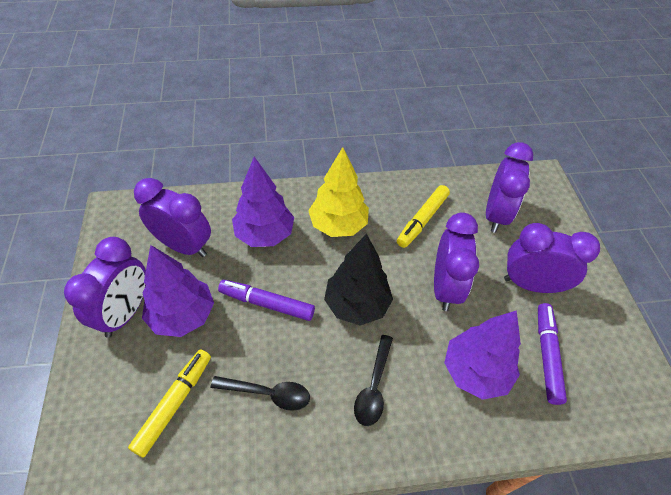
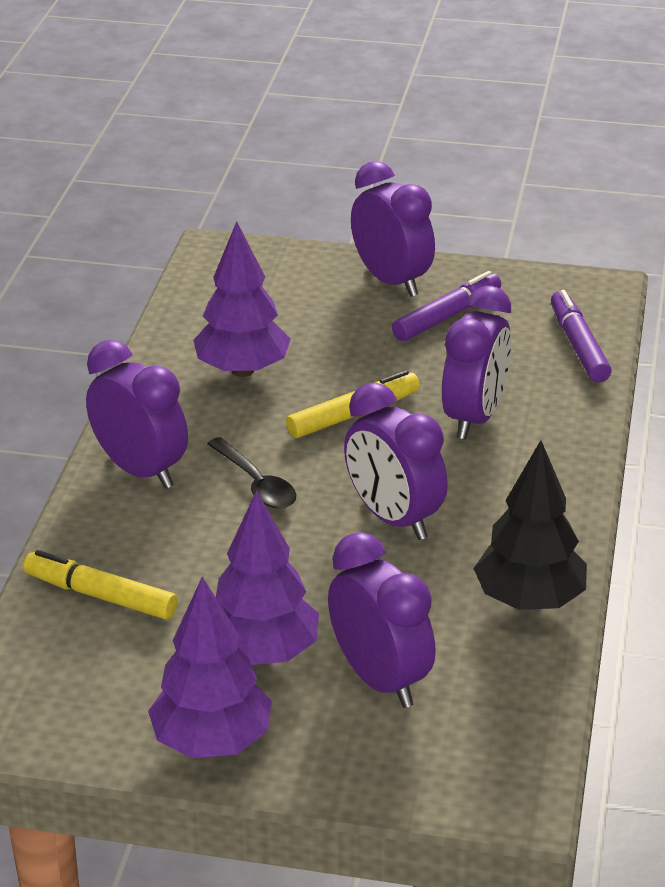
black spoon: [211,376,310,411] [354,335,393,426] = 2 -> [207,437,296,509] = 1
yellow tree: [308,147,369,237] = 1 -> none = 0

